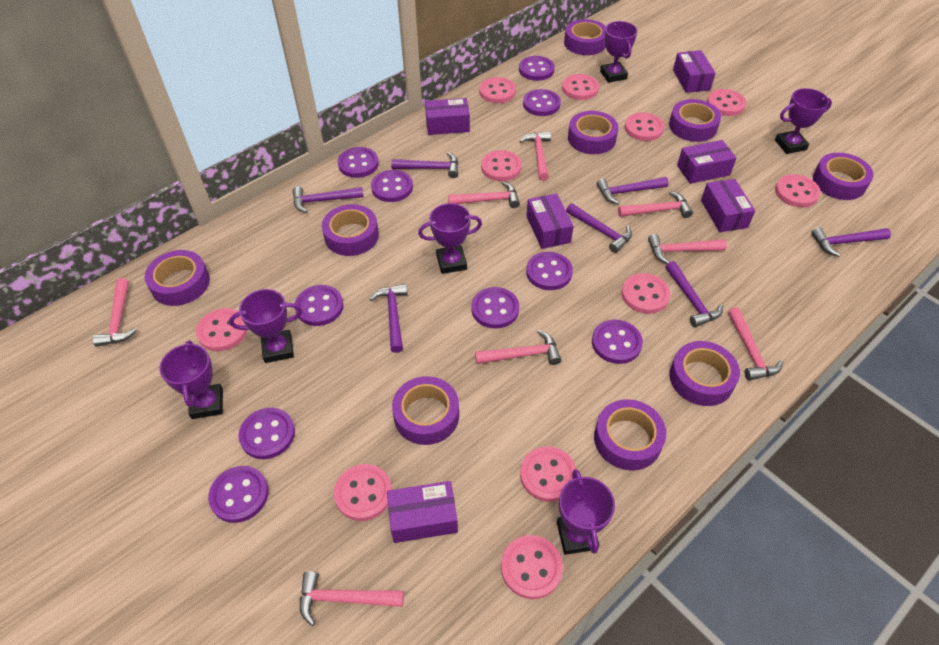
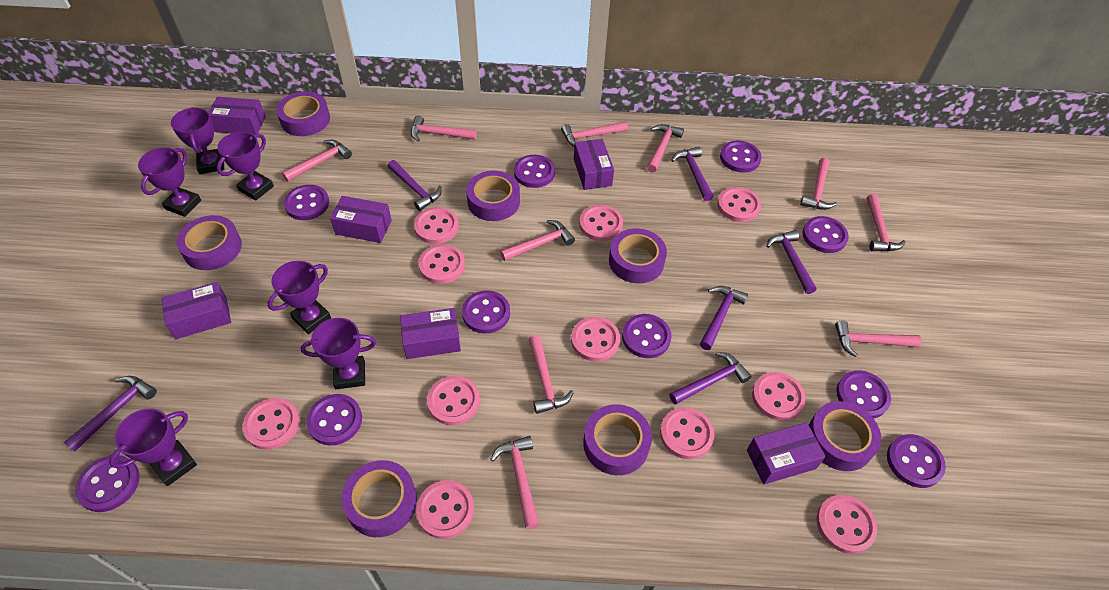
pink hammer: [93,278,137,347] [300,571,404,626] [448,182,520,208] [475,330,561,365] [519,131,551,181] [618,191,693,218] [648,234,727,264] [728,307,783,381] = 8 -> [282,140,352,182] [411,115,477,142] [490,436,540,529] [500,220,575,261] [529,335,574,414] [561,121,628,147] [647,124,684,172] [800,158,837,210] [835,320,922,357] [867,194,906,251] = 10
purple hammer: [293,186,364,213] [370,284,407,353] [391,152,458,178] [566,203,632,253] [597,177,669,204] [665,261,723,327] [811,227,891,257] = 7 -> [64,376,157,451] [388,160,442,211] [670,352,752,405] [671,147,713,201] [700,286,748,350] [766,230,817,294] = 6
purple tape: [144,250,210,306] [322,204,379,256] [392,376,459,445] [564,19,606,55] [568,111,618,154] [594,399,666,471] [669,99,721,142] [669,341,740,406] [813,153,874,200] = 9 -> [176,215,242,270] [276,92,330,136] [341,460,417,537] [466,171,520,221] [583,404,652,475] [609,228,667,284] [809,401,881,471] = 7

